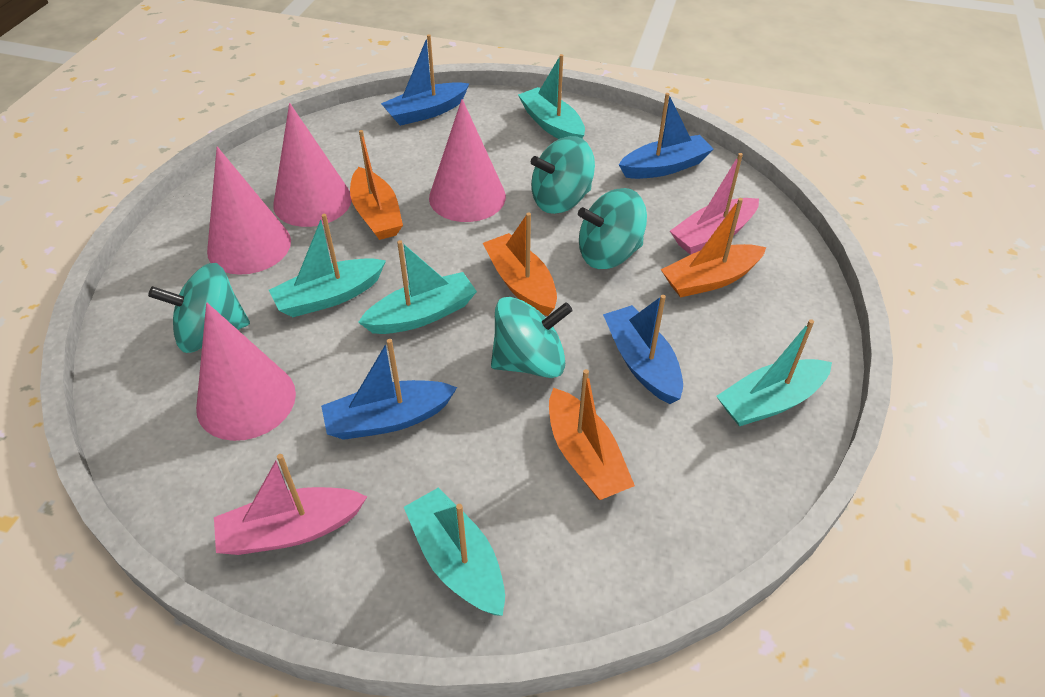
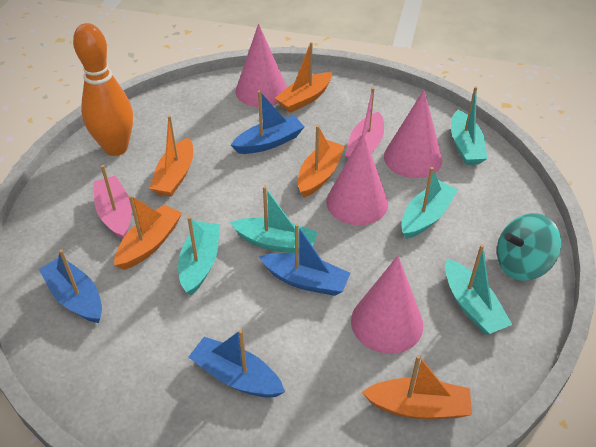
orange boat: [350,130,403,240] [483,212,557,316] [549,369,635,500] [661,198,766,298] = 4 -> [114,195,182,270] [149,116,193,197] [275,42,332,113] [298,125,345,198] [362,355,472,419] = 5
orange bowling pin: none = 0 -> [73,23,133,156] = 1
turquoise spinning top: [148,263,250,353] [491,297,573,378] [531,136,595,214] [578,188,647,269] = 4 -> [497,213,561,281] = 1

